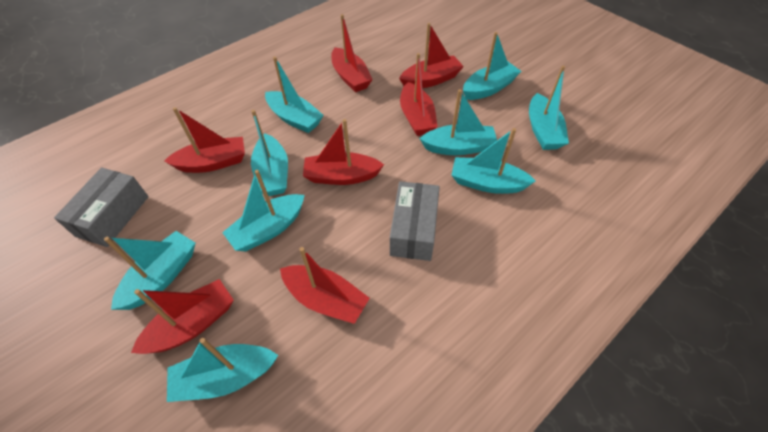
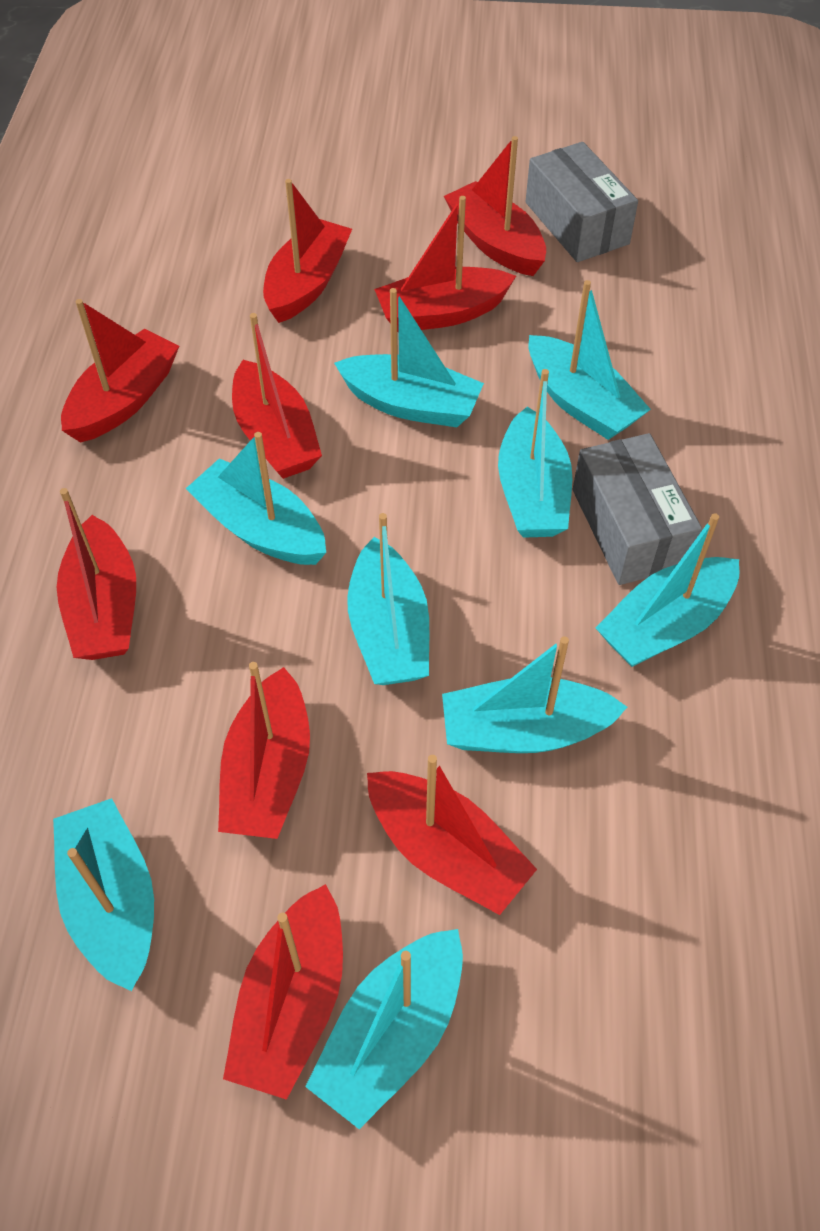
red boat: [131,279,234,354] [164,107,245,173] [280,247,370,324] [303,119,384,185] [331,14,373,92] [399,23,464,88] [400,53,438,136] = 7 -> [56,488,136,660] [61,299,179,443] [218,662,310,839] [223,884,343,1100] [232,313,322,479] [263,179,352,323] [367,755,537,915] [374,196,516,332] [444,136,546,276] = 9

